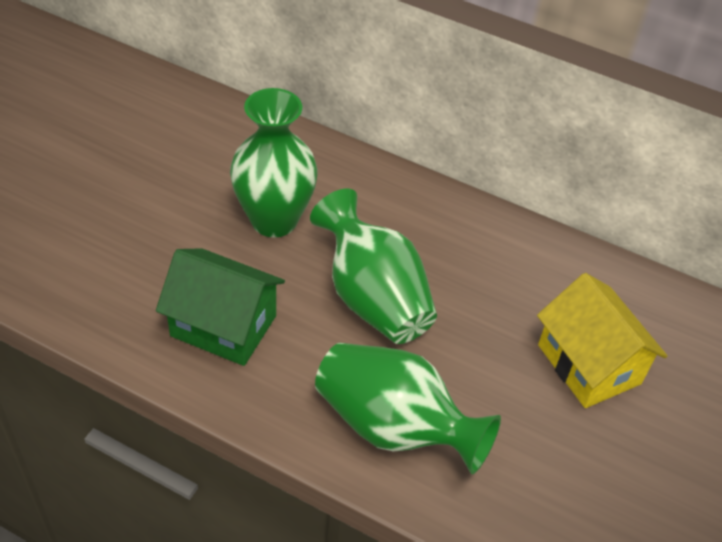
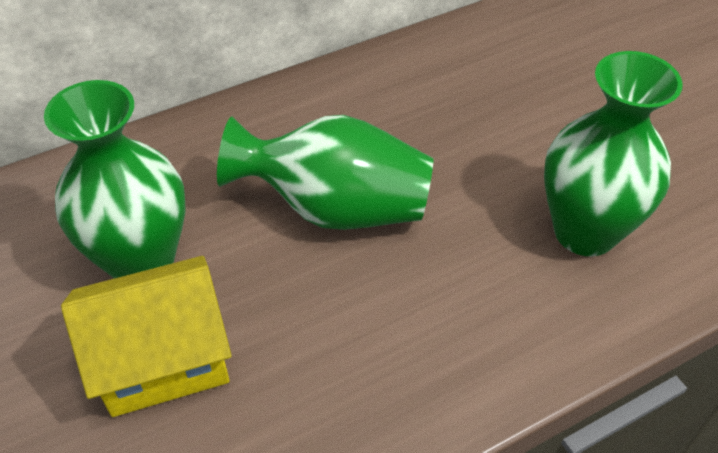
green house: [156,248,285,366] = 1 -> none = 0

